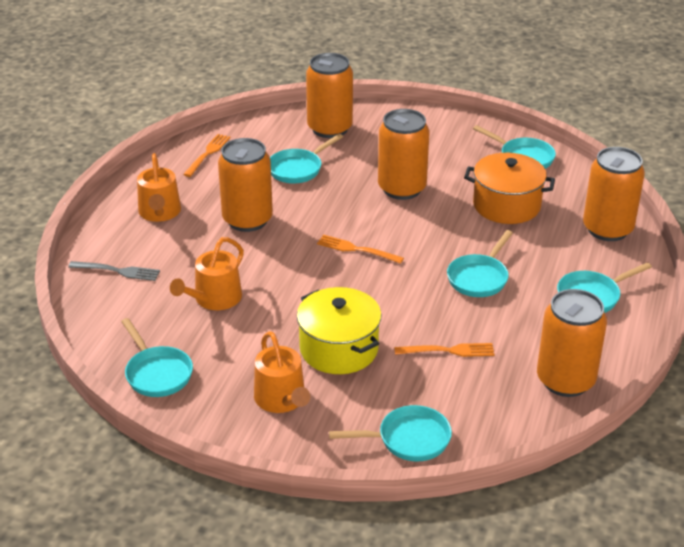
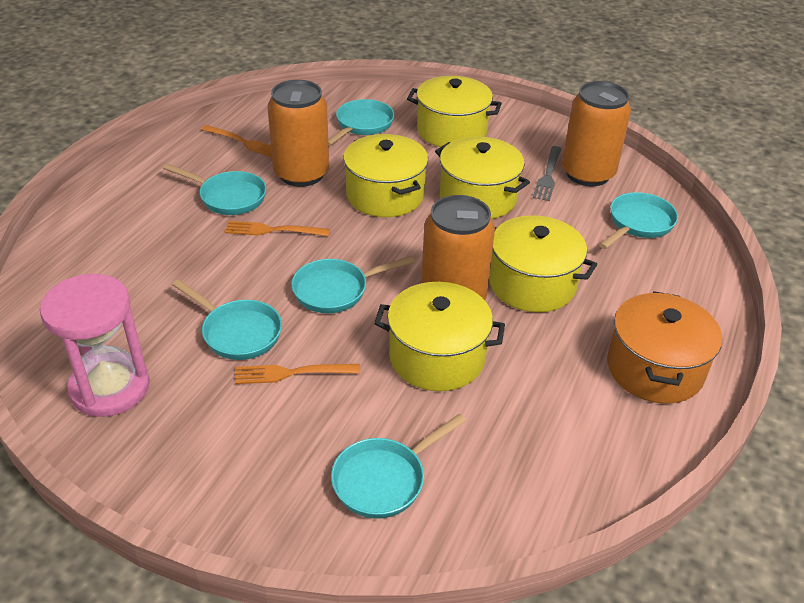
orange can: [218,138,273,232] [306,53,353,138] [378,109,430,200] [537,289,607,397] [583,147,645,241] = 5 -> [268,80,329,187] [421,195,495,300] [562,81,631,186] = 3
orange watering can: [137,153,181,222] [170,237,244,310] [254,331,310,413] = 3 -> none = 0
pink hourglass: none = 0 -> [40,274,150,417] = 1
yellow pot: [297,287,381,374] = 1 -> [343,134,428,217] [374,282,505,391] [407,76,502,147] [435,136,530,219] [489,215,597,312] = 5

